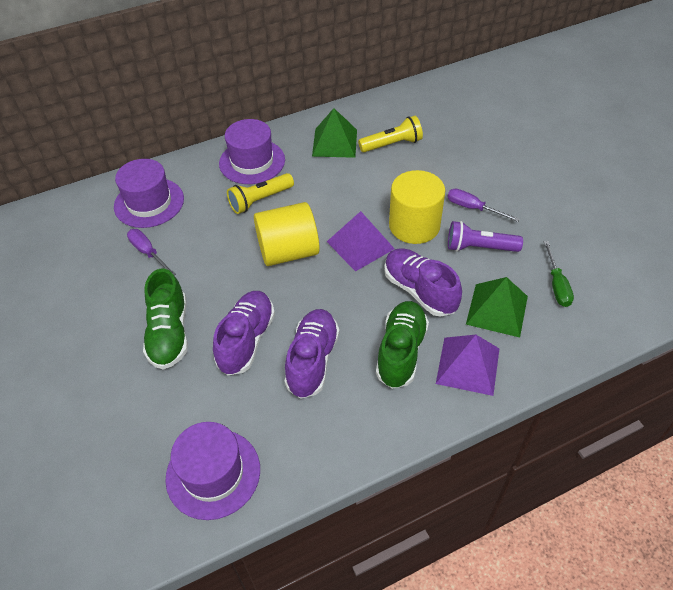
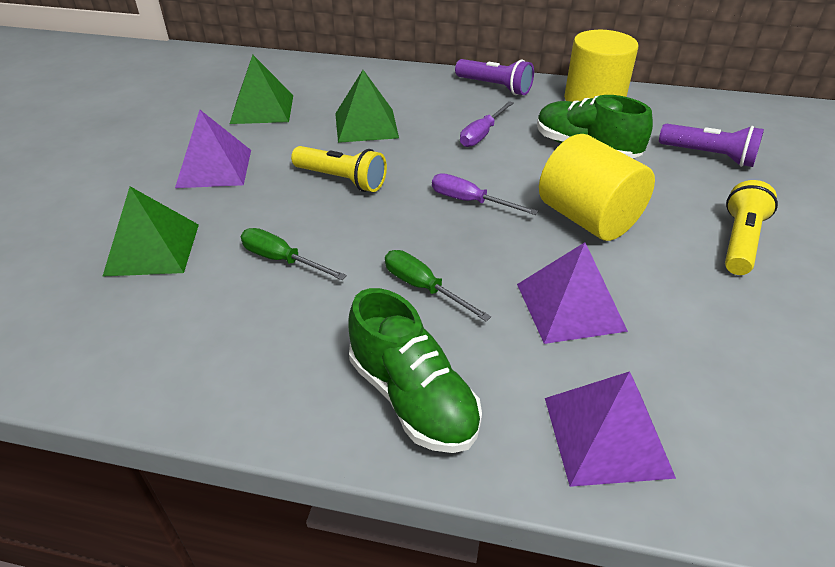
green pyramid: [312,108,357,158] [466,277,528,337] = 2 -> [102,186,199,277] [230,55,293,124] [335,70,399,143] = 3
green screwdriver: [544,241,574,307] = 1 -> [241,228,347,280] [385,250,491,321] = 2
purple flashlight: [448,221,523,252] = 1 -> [455,59,534,95] [659,124,764,167] = 2
purple hat: [114,159,184,228] [165,422,260,520] [219,119,285,184] = 3 -> none = 0
purple pyramid: [327,211,395,272] [436,335,500,396] = 2 -> [175,110,251,188] [517,242,628,344] [545,371,676,487] = 3
purple shoe: [213,291,275,375] [285,309,339,399] [384,248,462,317] = 3 -> none = 0

